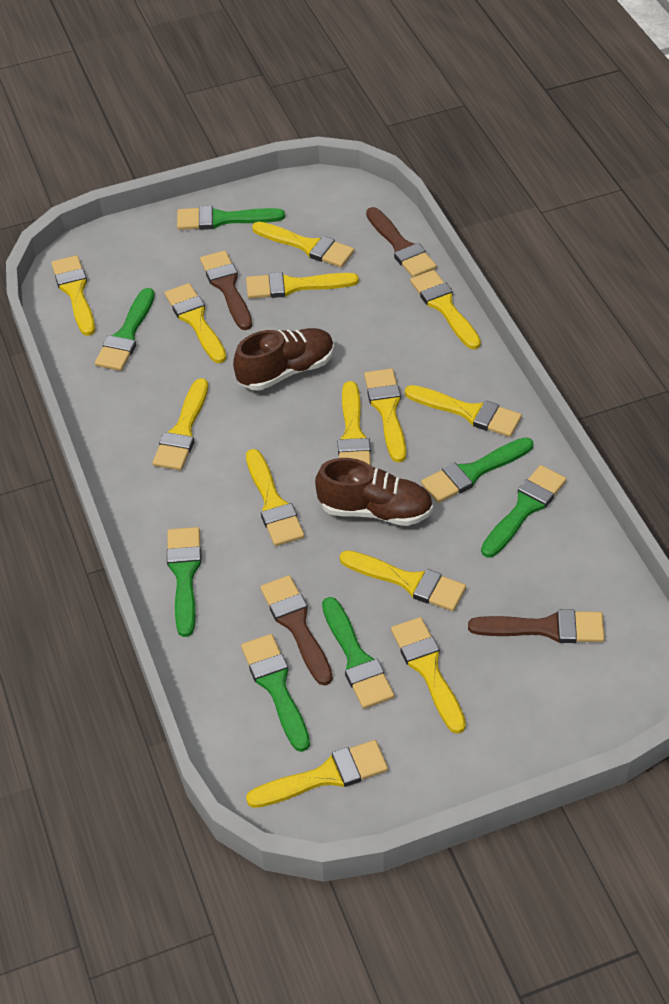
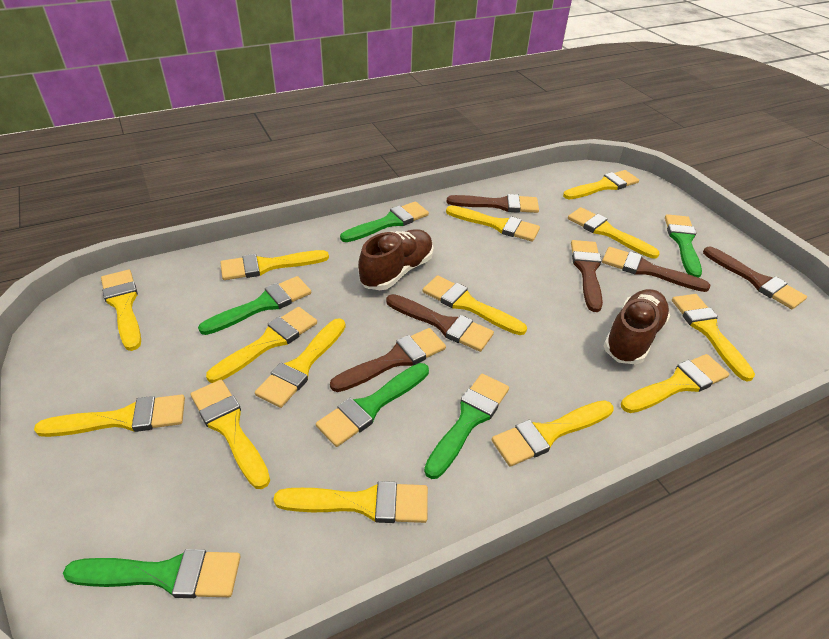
brown brush: [200,251,252,330] [260,575,333,685] [366,207,437,277] [468,609,605,643] = 4 -> [330,328,446,392] [386,294,494,352] [447,194,539,213] [571,240,603,312] [602,247,710,292] [703,247,807,309] = 6
green brush: [95,288,155,371] [167,527,202,637] [177,206,285,230] [241,634,310,752] [322,597,395,709] [421,437,533,503] [481,465,567,558] = 7 -> [63,549,241,598] [198,276,311,335] [316,363,429,447] [340,201,429,242] [424,374,509,479] [665,214,702,278] = 6
yellow brush: [51,255,95,336] [153,378,208,470] [165,283,227,363] [246,272,359,299] [246,449,305,546] [246,740,388,808] [252,222,354,267] [338,381,371,465] [340,550,466,611] [364,368,406,463] [391,617,466,734] [405,385,522,437] [410,270,481,349] = 13 -> [34,394,185,437] [101,270,141,351] [191,380,270,489] [206,307,317,383] [220,250,329,280] [255,318,346,408] [273,481,428,523] [422,275,527,335] [446,205,540,242] [492,400,613,467] [563,170,639,199] [568,207,660,259] [621,354,729,413] [672,294,755,381] = 14

